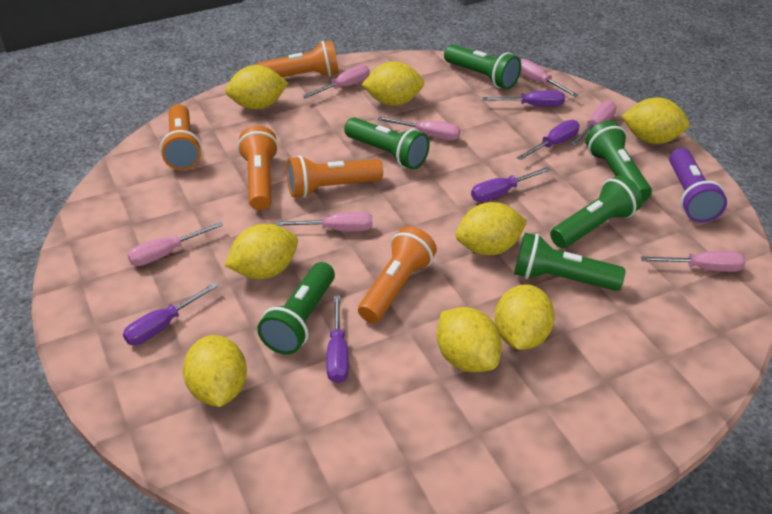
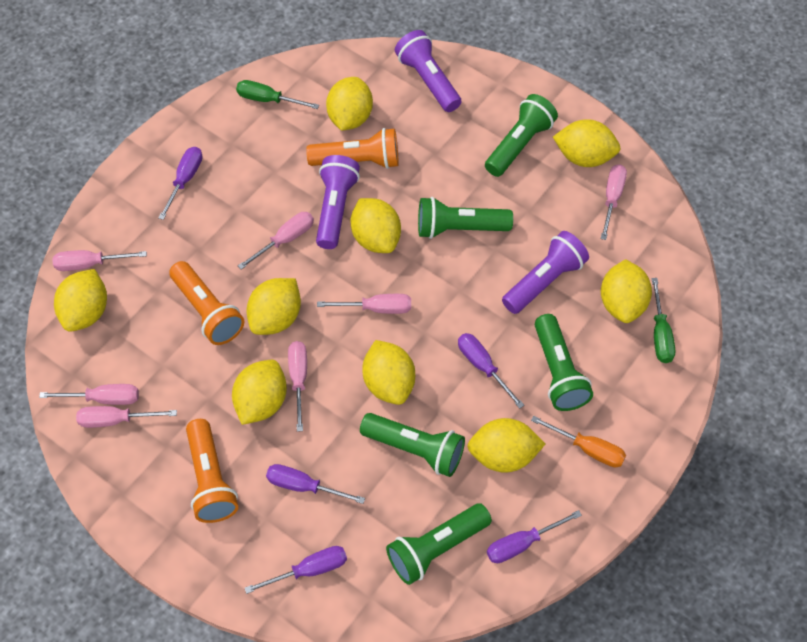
green flashlight: [257,262,335,355] [344,117,430,170] [444,44,521,89] [514,233,626,291] [550,175,643,248] [585,121,652,202] = 6 -> [360,413,465,477] [386,503,492,585] [418,197,513,239] [485,94,558,177] [535,314,593,411] = 5
green screwdriver: none = 0 -> [236,80,319,109] [651,278,675,363] = 2
orange flashlight: [160,104,202,170] [237,126,279,210] [256,41,339,77] [287,155,383,198] [358,226,437,323] = 5 -> [169,261,244,345] [186,419,238,523] [306,128,398,169] = 3
orange screwdriver: none = 0 -> [531,416,626,467] = 1
purple flashlight: [669,148,727,223] = 1 -> [316,155,360,249] [395,30,461,112] [502,231,589,314] = 3
yellow lemon: [183,335,247,407] [224,224,298,279] [225,65,288,110] [361,61,424,106] [437,307,502,372] [456,202,527,255] [495,284,555,350] [621,97,690,144] = 8 -> [54,269,107,332] [232,360,287,425] [247,278,301,335] [326,77,373,131] [351,198,401,253] [362,340,415,405] [467,418,545,473] [553,119,621,167] [601,259,652,323] = 9

